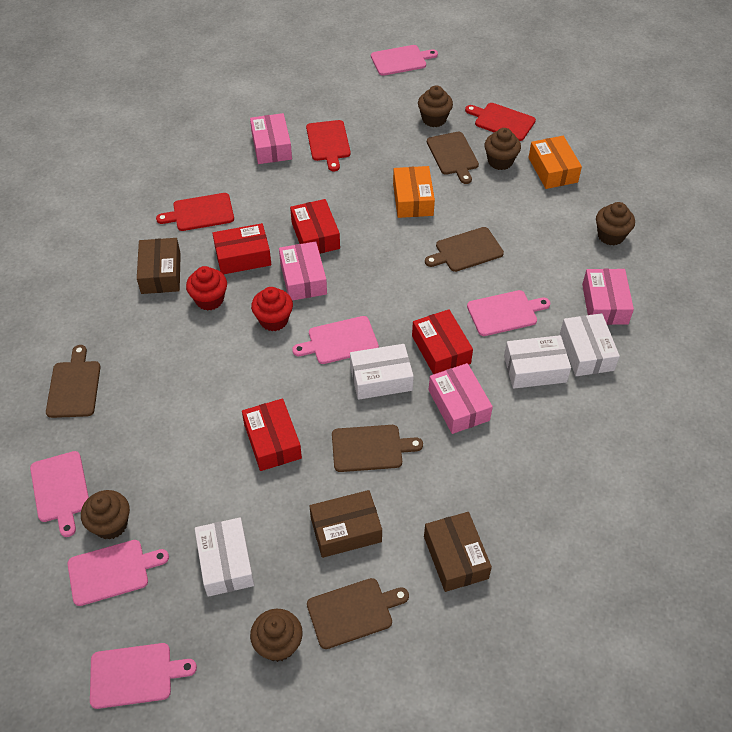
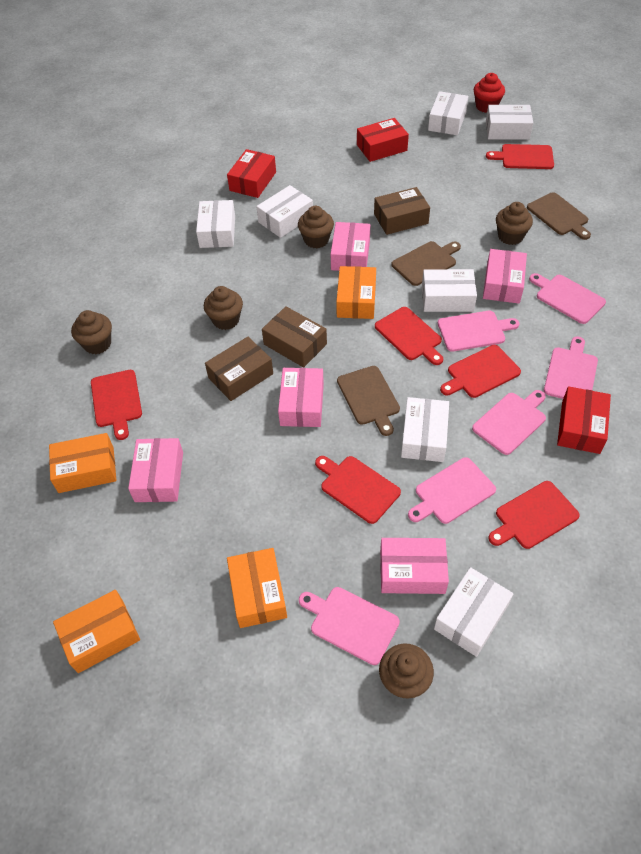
brown cutting board: [46,345,101,418] [307,578,409,649] [332,425,423,472] [425,227,504,272] [427,132,479,184] = 5 -> [337,366,400,436] [392,241,461,286] [527,192,591,240] = 3
orange box: [393,166,435,218] [528,136,582,189] = 2 -> [49,433,116,493] [53,590,140,673] [227,548,287,628] [336,266,376,319] = 4
pink box: [250,113,292,164] [279,241,327,301] [429,363,493,434] [582,269,634,325] = 4 -> [128,438,183,502] [278,368,324,427] [331,222,370,271] [380,538,449,594] [483,249,527,304] = 5
red box: [212,223,271,274] [242,399,302,471] [290,199,340,254] [412,309,473,374] = 4 -> [227,149,276,198] [357,118,409,162] [557,386,611,454] = 3
red cupcake: [186,266,227,311] [251,287,293,331] = 2 -> [474,73,505,113] = 1
red cutting board: [156,193,234,231] [306,120,351,171] [465,103,536,141] = 3 -> [91,370,142,440] [315,456,401,524] [375,307,443,365] [440,345,521,398] [486,144,554,169] [488,481,580,549] = 6
white box: [195,517,254,597] [350,344,414,400] [504,335,571,389] [560,313,620,376] = 4 -> [196,200,235,248] [256,185,313,238] [401,397,449,462] [422,269,477,312] [428,91,468,135] [434,567,513,657] [486,105,533,140] = 7

